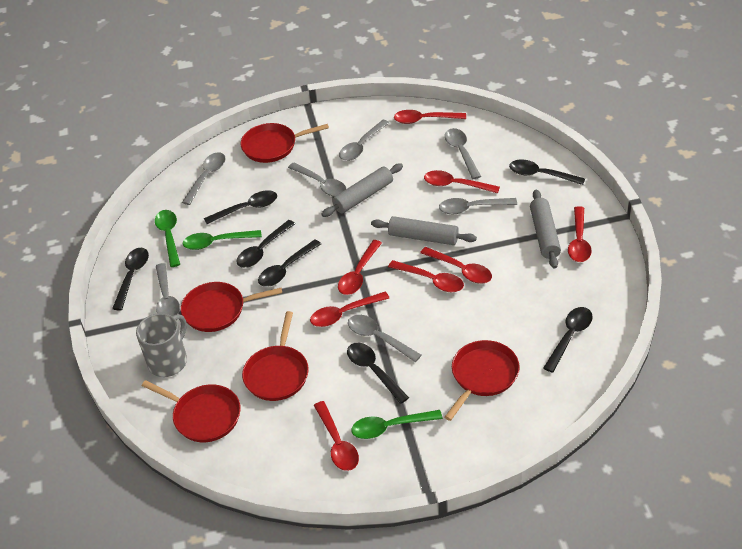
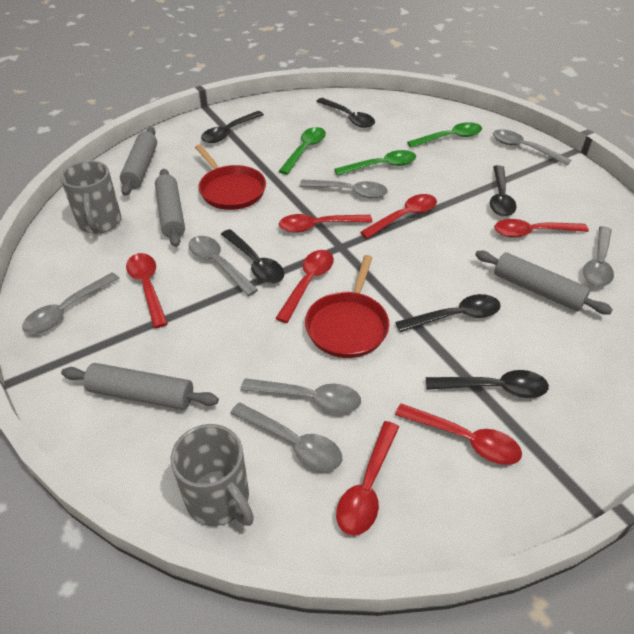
black spoon: [112,248,149,311] [204,190,277,224] [236,220,295,268] [258,240,321,287] [347,343,409,404] [509,159,585,185] [543,307,593,373] = 7 -> [201,111,264,143] [221,229,284,284] [316,98,375,128] [395,294,501,332] [426,370,549,398] [490,165,516,216] = 6
grey mug: [136,313,187,377] = 1 -> [60,161,121,234] [171,424,254,526] = 2
grey rolling pin: [321,164,403,217] [371,216,477,245] [530,190,561,269] = 3 -> [61,363,219,410] [120,127,157,196] [155,169,185,247] [475,251,613,315] = 4
red pan: [142,380,241,442] [181,282,282,332] [240,123,329,163] [242,311,309,401] [445,340,520,421] = 5 -> [195,144,266,210] [305,255,389,358] = 2
red spoon: [310,291,389,327] [314,401,359,471] [338,240,382,295] [388,260,464,292] [394,110,466,124] [420,247,492,284] [424,170,500,193] [568,206,592,262] = 8 -> [126,253,168,328] [275,250,334,323] [279,214,372,233] [336,421,399,536] [360,194,437,238] [395,403,522,465] [494,219,589,238] = 7

